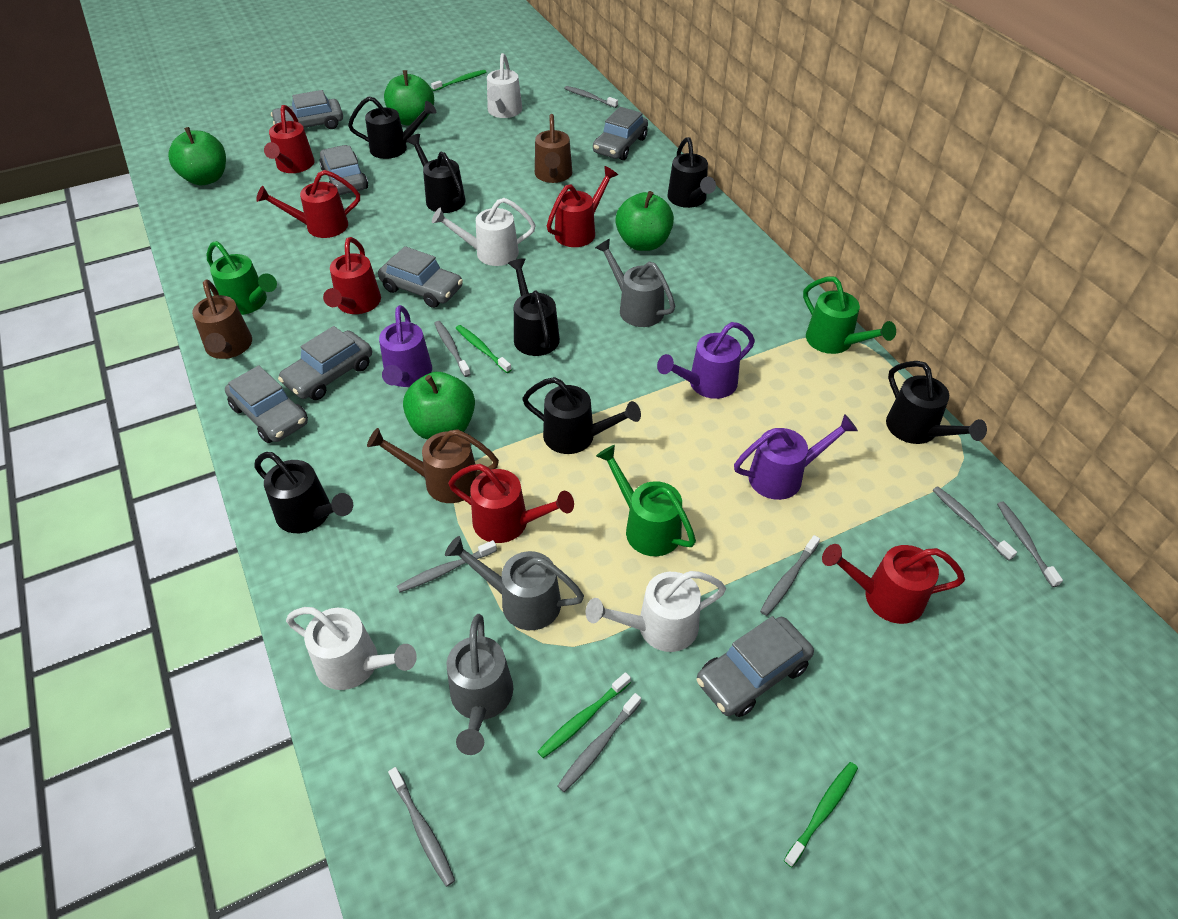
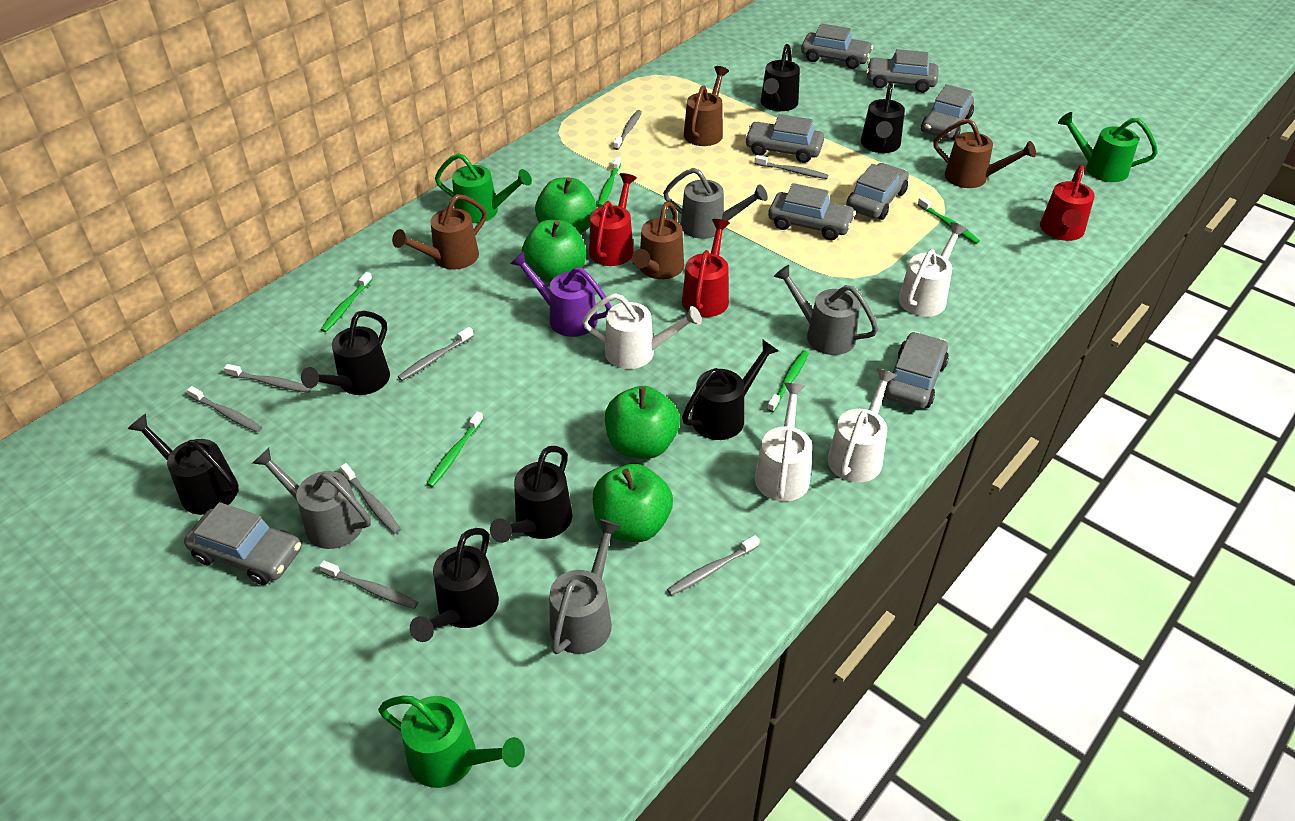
brown watering can: [192,279,252,359] [367,428,499,503] [535,114,572,183] = 3 -> [392,194,487,269] [632,201,684,279] [684,66,729,146] [934,119,1036,188] = 4
green toothbrush: [431,70,486,91] [456,325,512,373] [537,672,631,758] [784,762,858,867] = 4 -> [320,272,372,332] [426,411,484,487] [598,157,621,207] [767,350,809,412] [917,197,980,244] = 5
grey car: [225,365,308,443] [271,90,343,129] [278,326,372,400] [319,145,368,195] [378,246,463,308] [593,107,648,160] [697,616,814,717] = 7 -> [184,502,301,585] [745,114,824,163] [768,183,856,240] [801,23,873,69] [846,163,909,220] [866,49,938,93] [884,332,949,409] [921,84,974,140] = 8
grey watering can: [445,536,584,630] [447,614,513,755] [595,239,675,327] = 3 -> [253,447,371,549] [550,519,622,654] [663,168,768,239] [774,265,878,355] = 4
purple watering can: [379,305,432,387] [657,322,755,399] [734,414,858,500] = 3 -> [510,251,612,337] = 1
red watering can: [256,170,360,238] [264,105,315,173] [323,237,381,314] [448,464,574,543] [547,166,618,247] [822,544,965,624] = 6 -> [589,173,637,266] [682,219,730,317] [1040,165,1095,241] = 3

